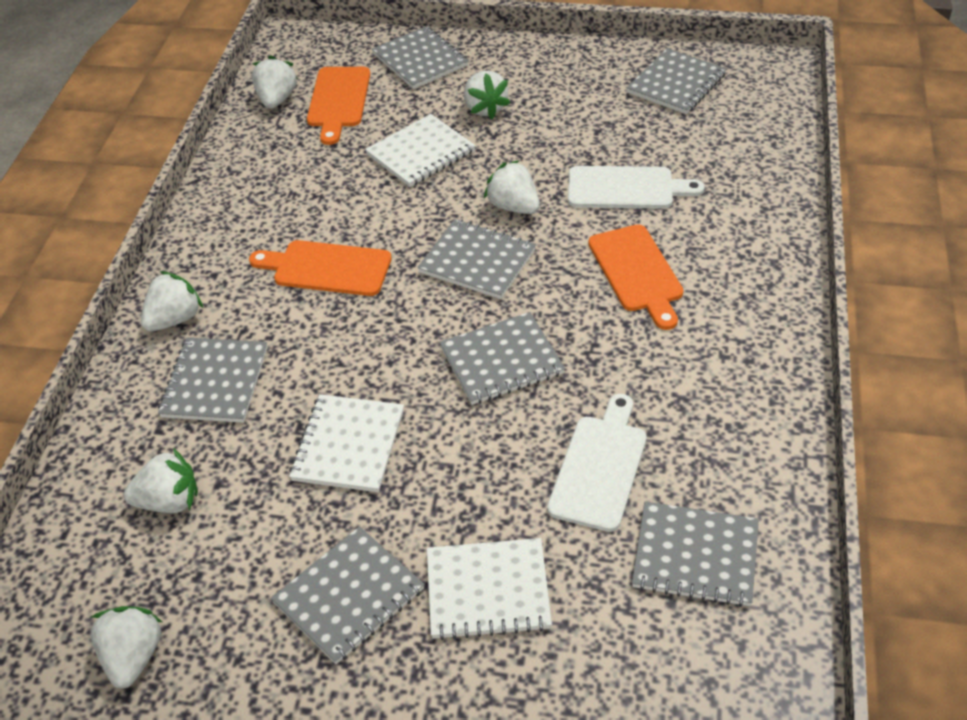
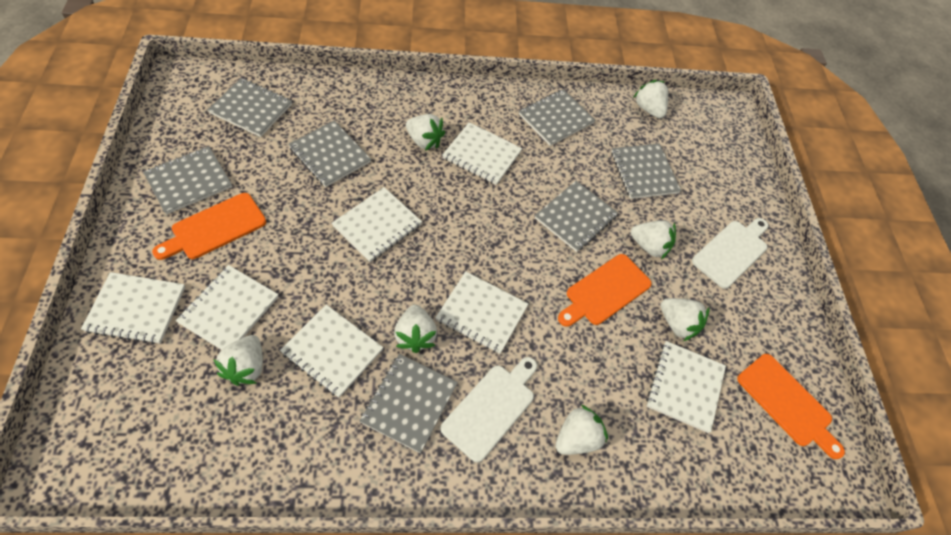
white notebook: [289,394,404,492] [365,114,476,187] [427,538,552,640] = 3 -> [81,272,185,344] [176,265,278,350] [280,305,383,398] [332,187,422,262] [435,271,528,354] [442,122,522,185] [646,341,726,433] = 7
white strawberry: [90,606,162,689] [124,448,198,513] [141,271,203,332] [252,55,298,109] [464,71,510,119] [484,160,540,214] = 6 -> [213,335,263,386] [394,305,437,353] [406,114,445,151] [555,405,608,455] [631,220,676,259] [633,80,668,118] [661,298,710,341] = 7

